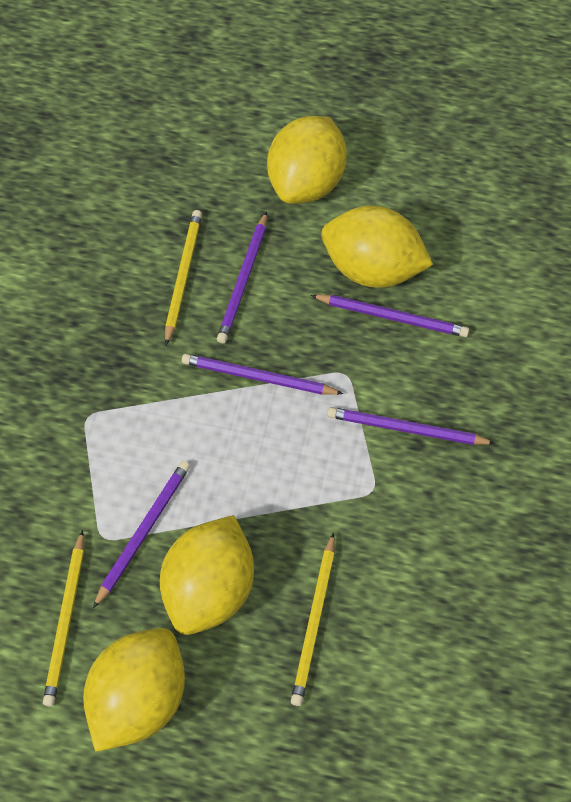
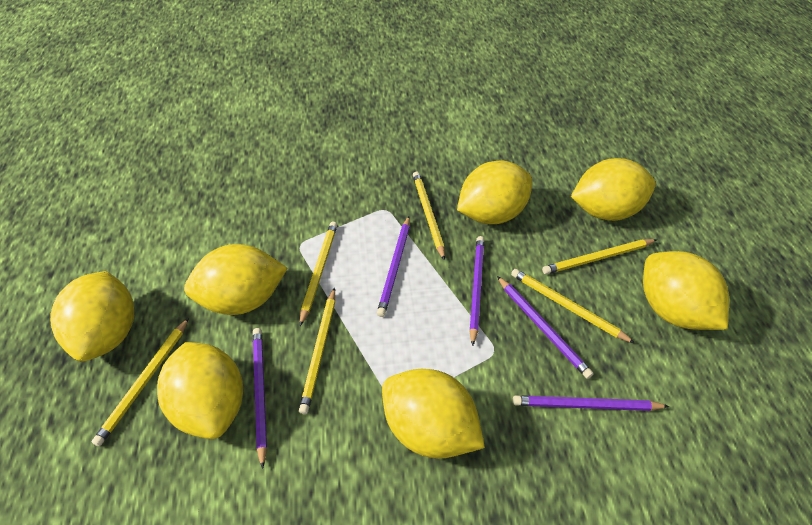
yellow lemon: [83,628,185,752] [160,515,254,635] [267,116,347,204] [321,205,433,288] = 4 -> [50,271,134,361] [157,342,243,439] [184,244,288,315] [382,369,485,459] [457,161,532,224] [571,158,656,221] [643,251,729,330] = 7
yellow pencil: [43,530,84,706] [165,210,202,345] [291,532,335,706] = 3 -> [92,318,189,446] [299,287,335,414] [300,222,337,326] [413,172,445,261] [511,269,635,343] [542,239,657,274] = 6

